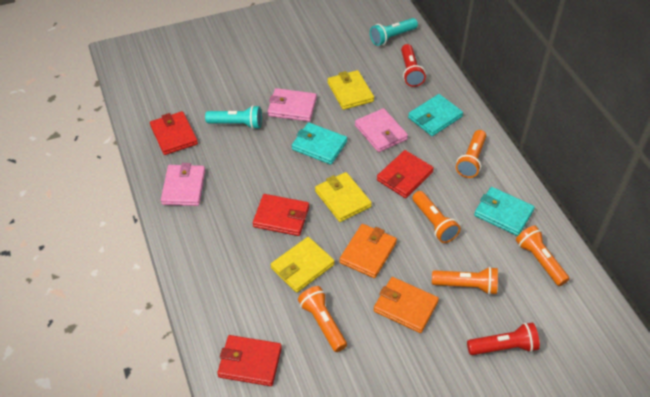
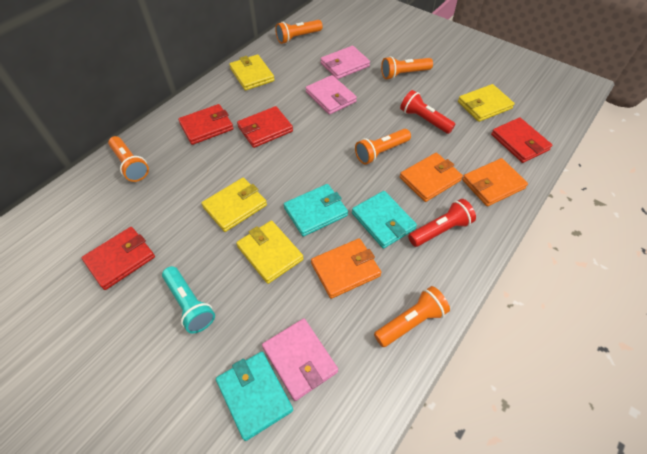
orange wallet: [339,224,397,278] [374,277,439,333] = 2 -> [311,238,381,299] [400,153,463,202] [462,158,528,206] = 3
turquoise flashlight: [205,105,262,129] [370,18,418,46] = 2 -> [162,266,215,334] = 1
yellow wallet: [271,237,335,293] [315,172,372,222] [328,70,374,110] = 3 -> [201,178,267,232] [229,54,274,91] [236,221,304,284] [458,84,515,122] = 4

